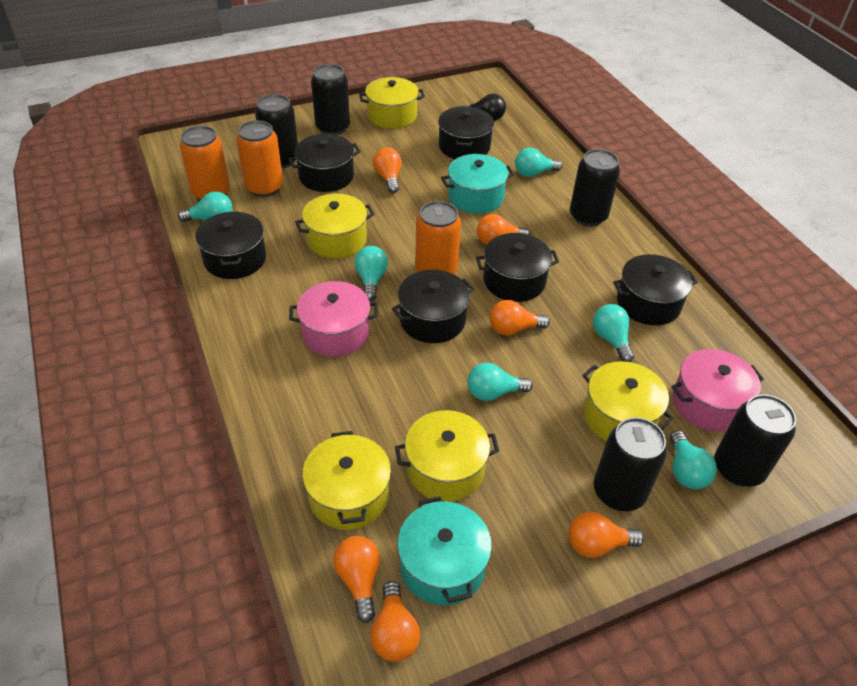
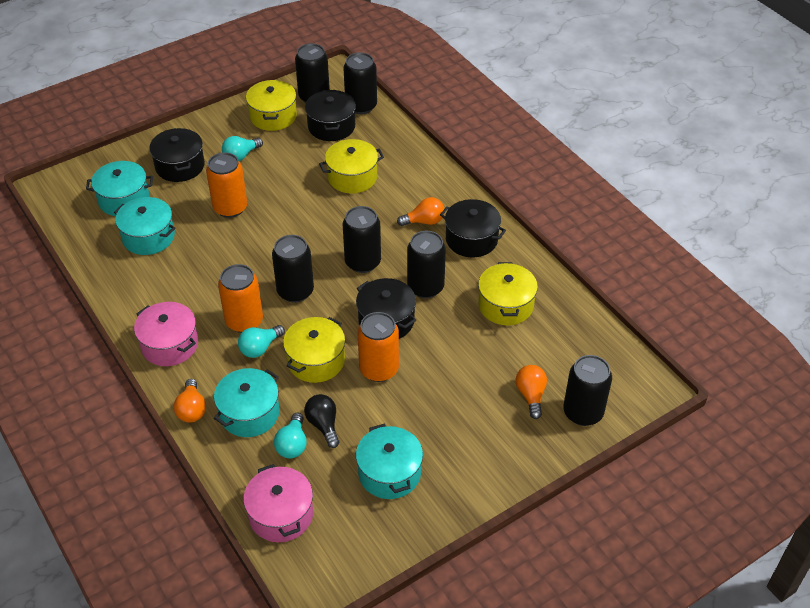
black can: [255,94,298,168] [311,64,350,135] [570,149,620,226] [594,417,667,511] [714,394,796,487] = 5 -> [272,235,314,303] [295,43,330,103] [343,52,377,114] [343,206,381,273] [407,231,446,298] [563,355,612,426] = 6
black pot: [195,211,266,279] [288,134,361,192] [392,270,474,343] [438,106,494,159] [476,233,559,302] [613,254,698,325] = 6 -> [149,128,205,182] [305,90,356,141] [356,278,416,339] [440,199,506,257] = 4
orange light bulb: [333,536,380,623] [370,581,420,662] [373,147,402,193] [477,214,530,245] [490,300,550,335] [569,512,644,558] = 6 -> [174,379,206,423] [397,197,444,226] [516,365,547,419] = 3
turquoise light bulb: [178,191,232,222] [354,246,388,301] [467,363,533,401] [515,148,562,177] [593,304,634,362] [670,430,717,490] = 6 -> [222,136,263,161] [238,325,285,358] [274,413,307,458] = 3
turquoise pot: [397,496,492,605] [441,154,515,214] = 2 -> [86,161,153,216] [114,197,176,255] [214,368,280,437] [356,424,423,499] = 4
yellow pot: [295,193,375,258] [302,431,391,530] [359,77,425,129] [395,410,499,502] [582,361,674,441] = 5 -> [246,80,297,131] [283,317,345,383] [319,139,384,194] [478,262,538,325] = 4

